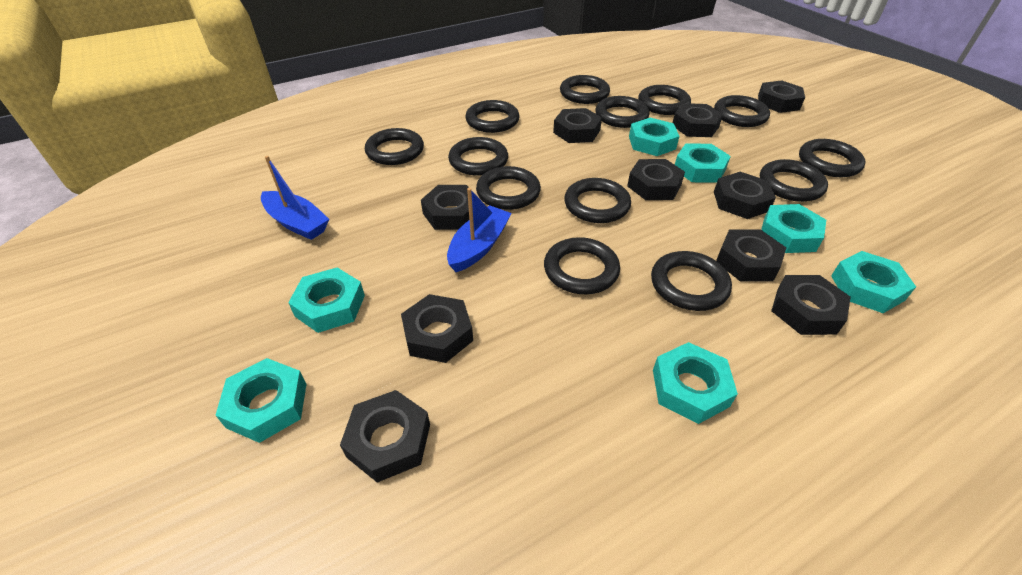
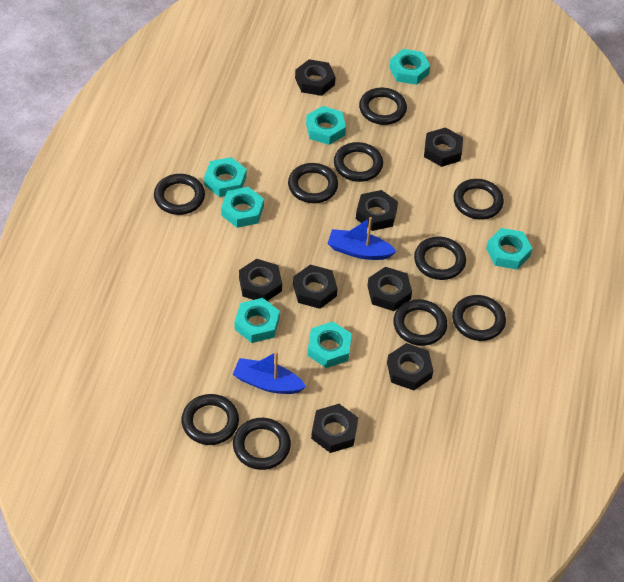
black nut: [340,390,430,483] [401,294,473,363] [421,185,472,230] [553,108,602,143] [627,159,685,200] [673,103,723,137] [714,172,776,219] [716,229,786,282] [758,80,805,113] [771,275,851,335] = 10 -> [239,259,282,301] [293,265,338,309] [295,59,336,96] [311,404,358,453] [356,190,398,231] [367,267,412,311] [387,343,433,391] [424,127,463,167] = 8
black ring: [365,128,424,165] [448,137,508,176] [465,100,520,133] [476,166,541,210] [544,237,620,294] [560,75,610,104] [564,178,631,223] [595,96,649,128] [638,85,691,115] [651,251,732,311] [714,95,770,127] [760,159,828,202] [799,139,866,177] = 13 -> [154,174,205,215] [181,394,239,445] [233,418,291,470] [288,163,338,203] [334,142,383,182] [359,88,407,125] [393,299,447,346] [414,236,466,280] [452,295,506,341] [453,179,504,220] = 10

